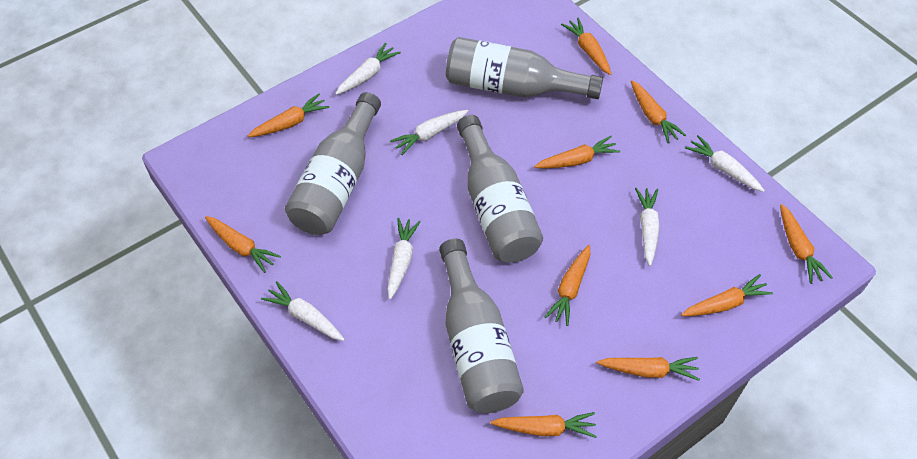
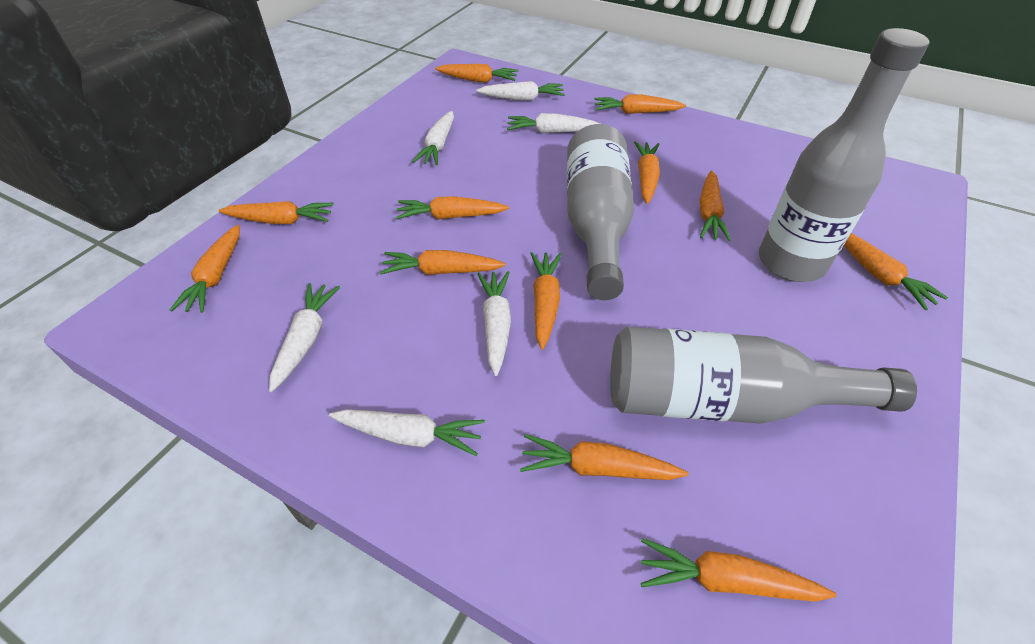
grey bottle: [285,92,381,235] [439,239,524,413] [446,37,603,99] [457,115,543,263] = 4 -> [567,124,634,300] [610,327,917,424] [759,28,929,282] = 3
orange carrot: [205,216,281,273] [248,94,329,137] [490,412,597,438] [534,136,620,169] [545,245,590,326] [561,18,611,75] [597,357,700,381] [631,80,686,143] [681,274,773,316] [780,204,833,284] = 10 -> [170,225,240,313] [218,201,334,224] [380,250,505,275] [396,196,509,219] [435,64,518,83] [520,434,688,480] [530,252,562,350] [594,94,686,114] [634,141,660,204] [641,538,836,602] [700,170,731,241] [844,233,948,310] = 12

